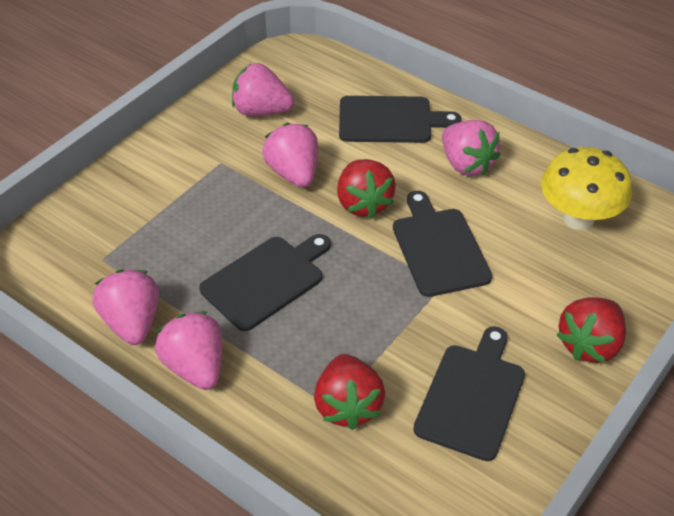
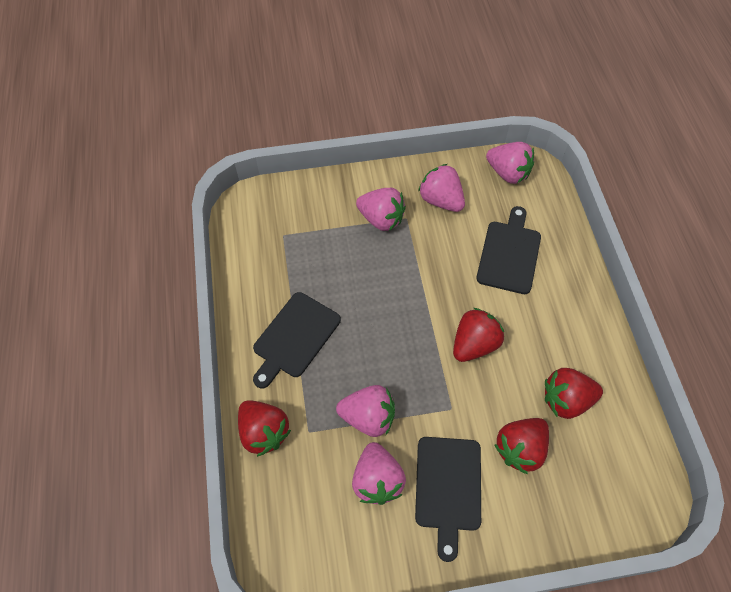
black cutting board: [199,234,331,331] [339,96,462,143] [393,191,492,297] [413,326,525,461] = 4 -> [253,292,341,388] [415,437,481,562] [476,206,541,294] = 3
red strawberry: [314,354,385,430] [337,159,396,219] [557,297,626,363] = 3 -> [238,400,291,457] [453,308,504,362] [495,418,549,474] [545,368,603,419] = 4
yellow mushroom: [541,147,632,230] = 1 -> none = 0

